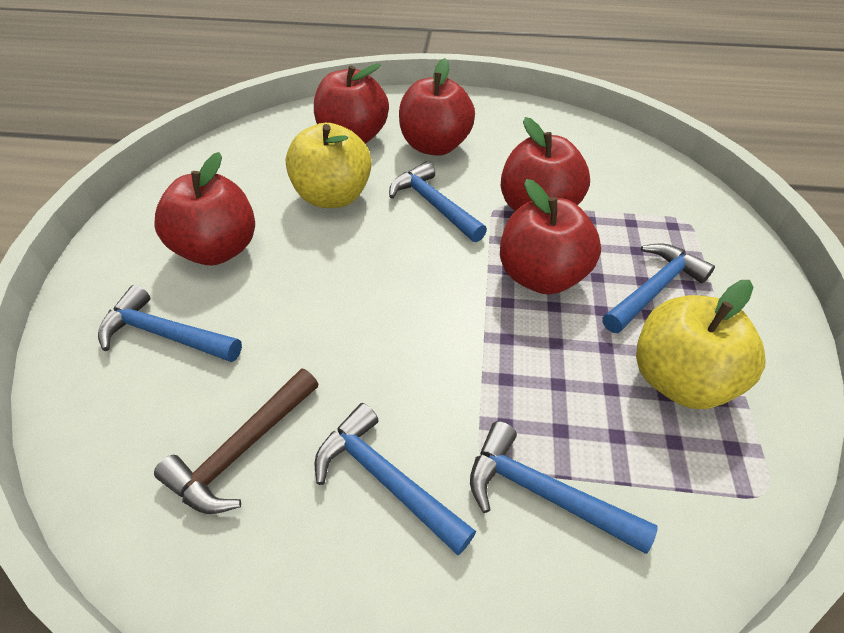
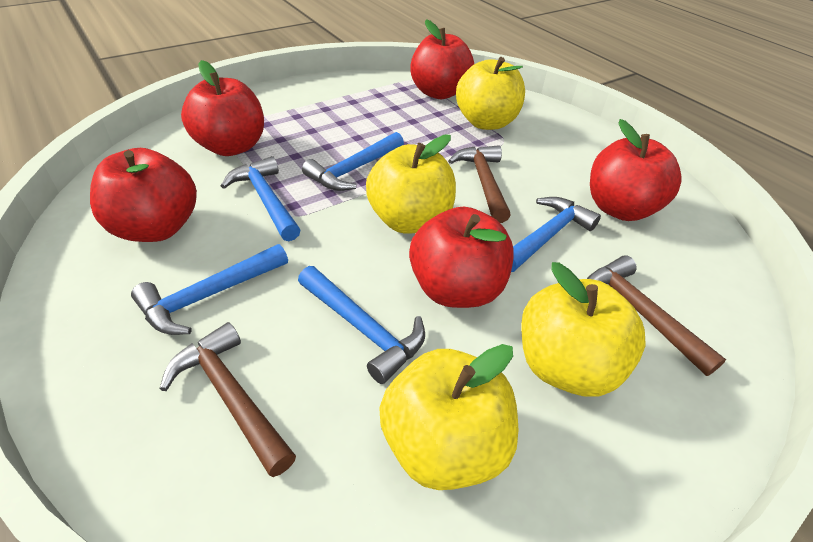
brown hammer: [154,369,319,514] = 1 -> [160,322,296,477] [448,145,511,223] [587,255,726,376] = 3
yellow apple: [286,123,372,208] [636,280,765,409] = 2 -> [366,135,456,234] [379,344,518,490] [456,57,525,130] [521,262,646,397] = 4

